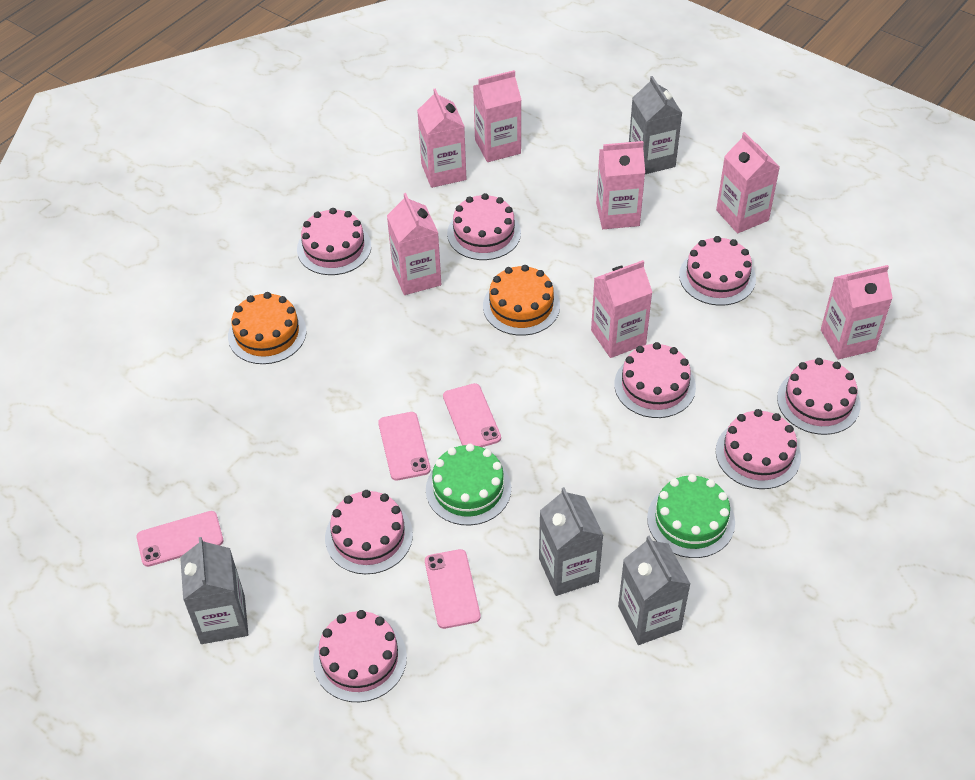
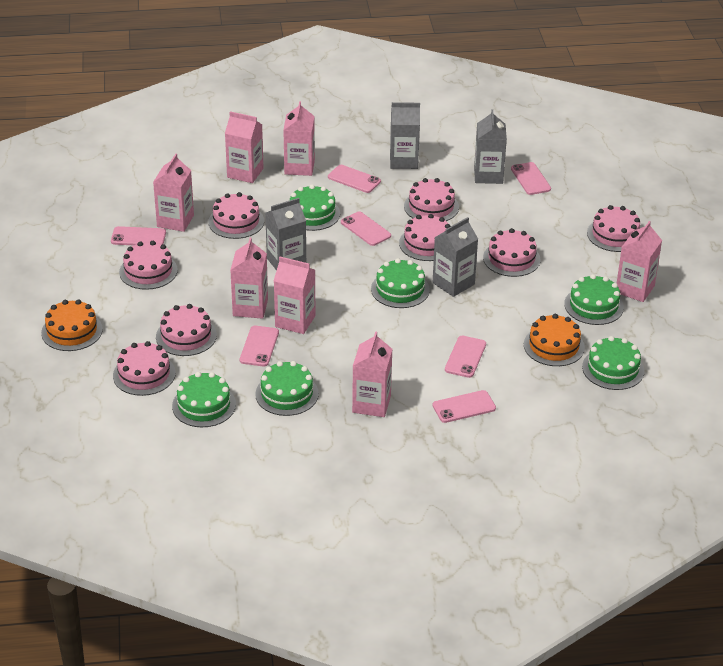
green cake: [426,444,511,525] [647,474,735,558] = 2 -> [172,372,236,427] [255,361,319,416] [290,184,340,231] [371,258,430,308] [564,274,624,325] [582,336,644,390] = 6
pink phone: [137,511,223,567] [378,412,431,481] [425,549,480,629] [443,383,501,447] = 4 -> [111,226,166,245] [240,326,279,366] [328,165,381,193] [341,211,391,246] [433,390,496,423] [445,336,486,378] [511,162,551,195] = 7

